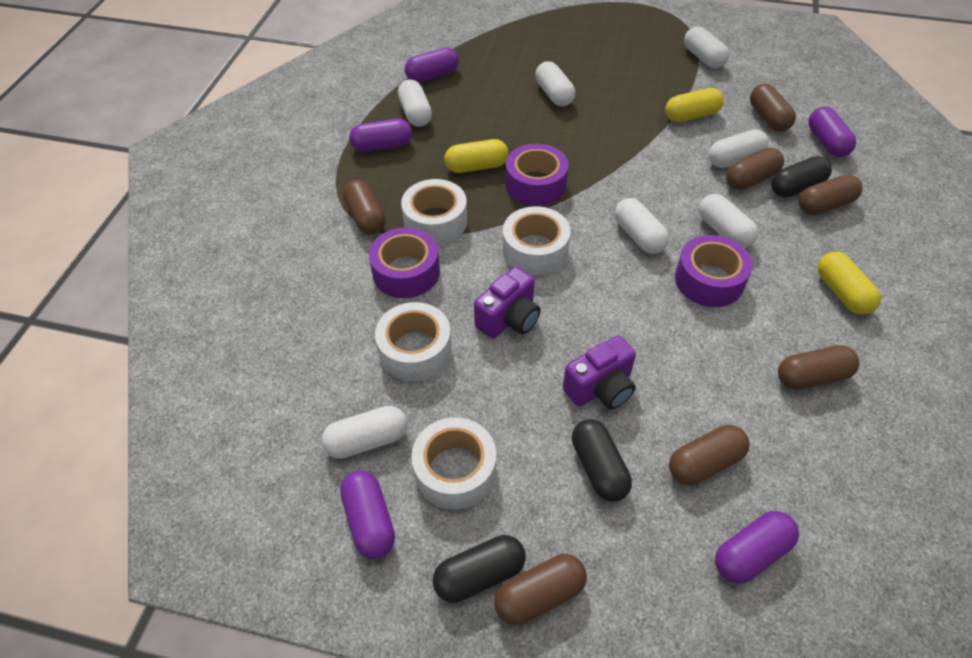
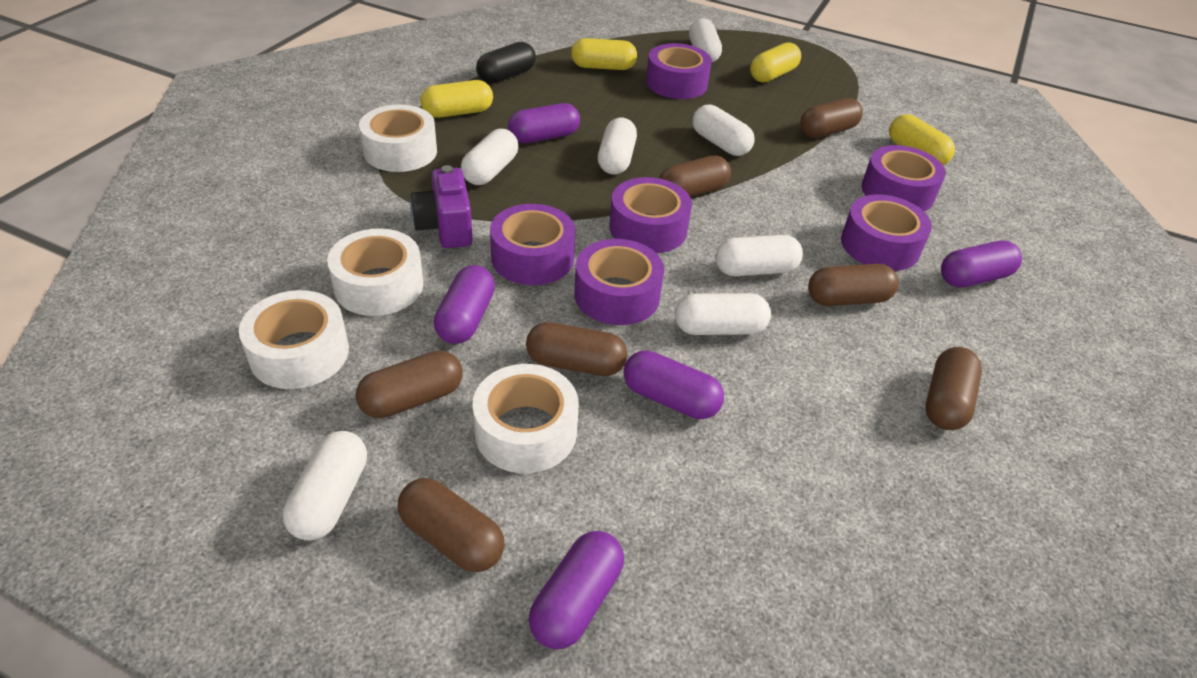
black capsule: [433,535,525,603] [572,419,632,502] [771,156,832,198] = 3 -> [476,42,536,83] = 1
purple camera: [474,267,541,339] [563,336,636,410] = 2 -> [410,165,473,248] = 1
purple tape: [369,227,440,298] [506,143,569,206] [675,235,753,307] = 3 -> [490,204,575,285] [574,239,664,325] [609,177,692,253] [646,43,712,99] [841,194,932,271] [861,145,946,211] = 6
yellow capsule: [445,139,509,173] [665,88,724,122] [817,252,881,315] = 3 -> [420,80,493,118] [571,38,637,70] [750,42,801,83] [889,114,955,165] = 4

